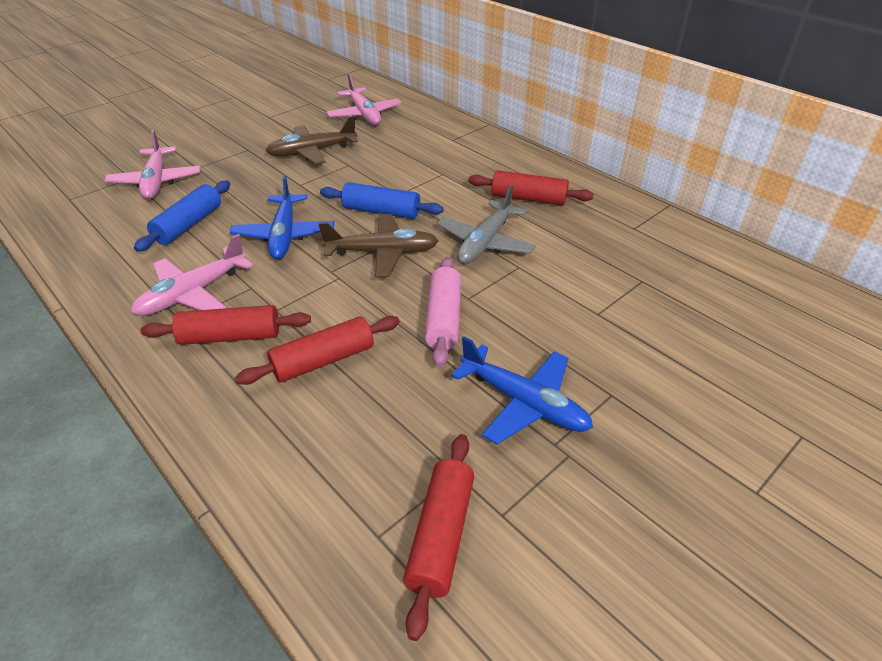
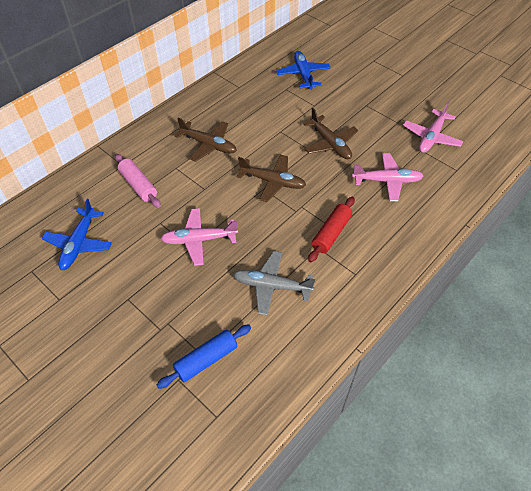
blue rolling pin: [134,181,230,252] [320,182,444,219] = 2 -> [157,324,251,389] = 1
brown plane: [265,116,358,164] [319,214,438,277] = 2 -> [175,118,237,162] [237,155,306,202] [303,108,358,159] = 3
red rolling pin: [140,305,311,345] [235,316,400,385] [403,434,474,641] [468,170,594,205] = 4 -> [308,197,355,262] = 1

